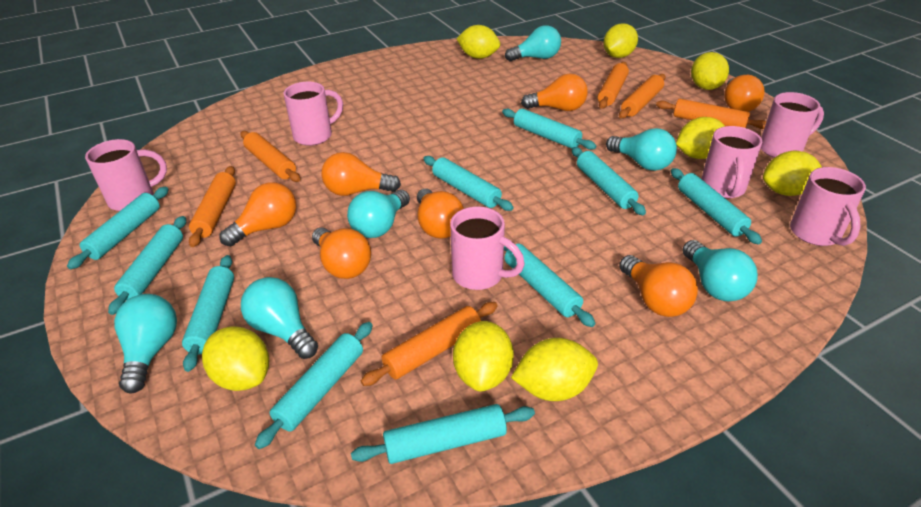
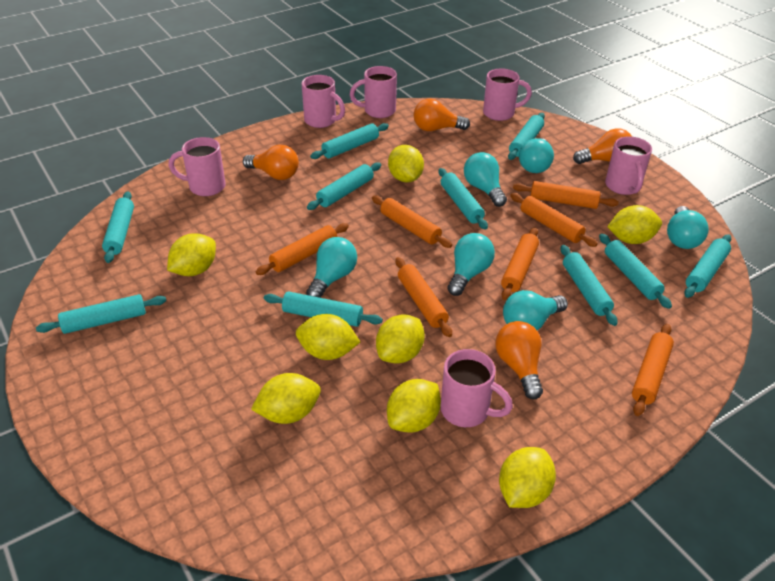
orange light bulb: [220,182,296,247] [312,227,371,279] [321,152,401,196] [417,189,464,239] [521,74,588,111] [619,255,698,317] [724,75,765,112] = 7 -> [243,145,299,180] [413,99,470,131] [495,321,543,399] [573,129,632,164] = 4
orange rolling pin: [189,166,236,247] [240,131,300,182] [361,302,498,386] [598,62,629,109] [619,74,666,119] [656,99,766,129] = 6 -> [256,223,349,275] [372,196,452,248] [395,257,452,337] [501,227,539,300] [510,193,598,247] [513,181,619,209] [632,324,674,416] = 7

